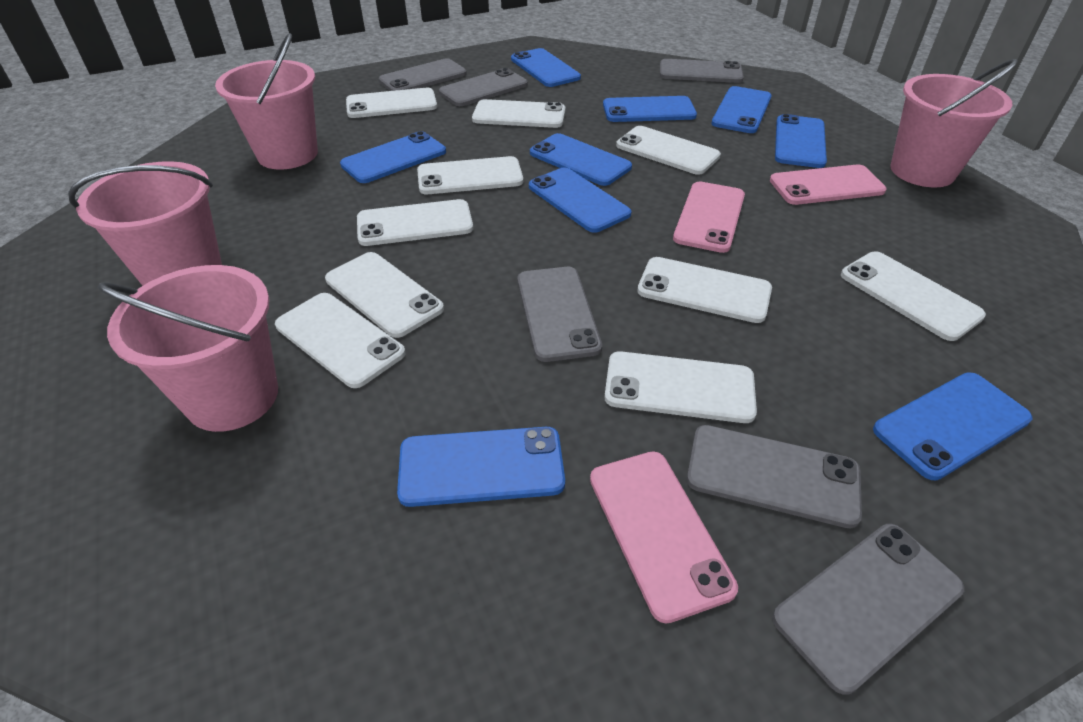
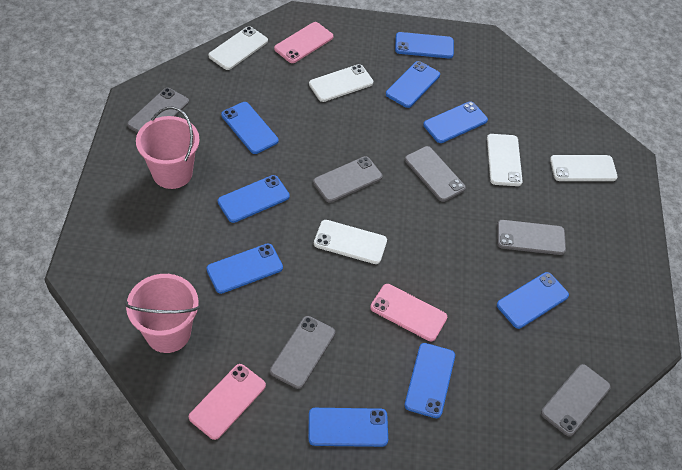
pink bucket: [68,161,222,286] [98,265,278,432] [215,33,318,170] [890,59,1018,187] = 4 -> [125,274,200,353] [136,107,200,189] = 2
white phone: [275,293,406,388] [325,252,444,338] [346,88,437,118] [357,199,473,246] [417,156,523,194] [472,99,565,128] [604,351,757,423] [616,126,721,175] [637,257,772,323] [841,251,986,341] = 10 -> [208,26,268,70] [309,64,373,102] [314,220,387,264] [487,134,523,186] [550,155,618,181] = 5

